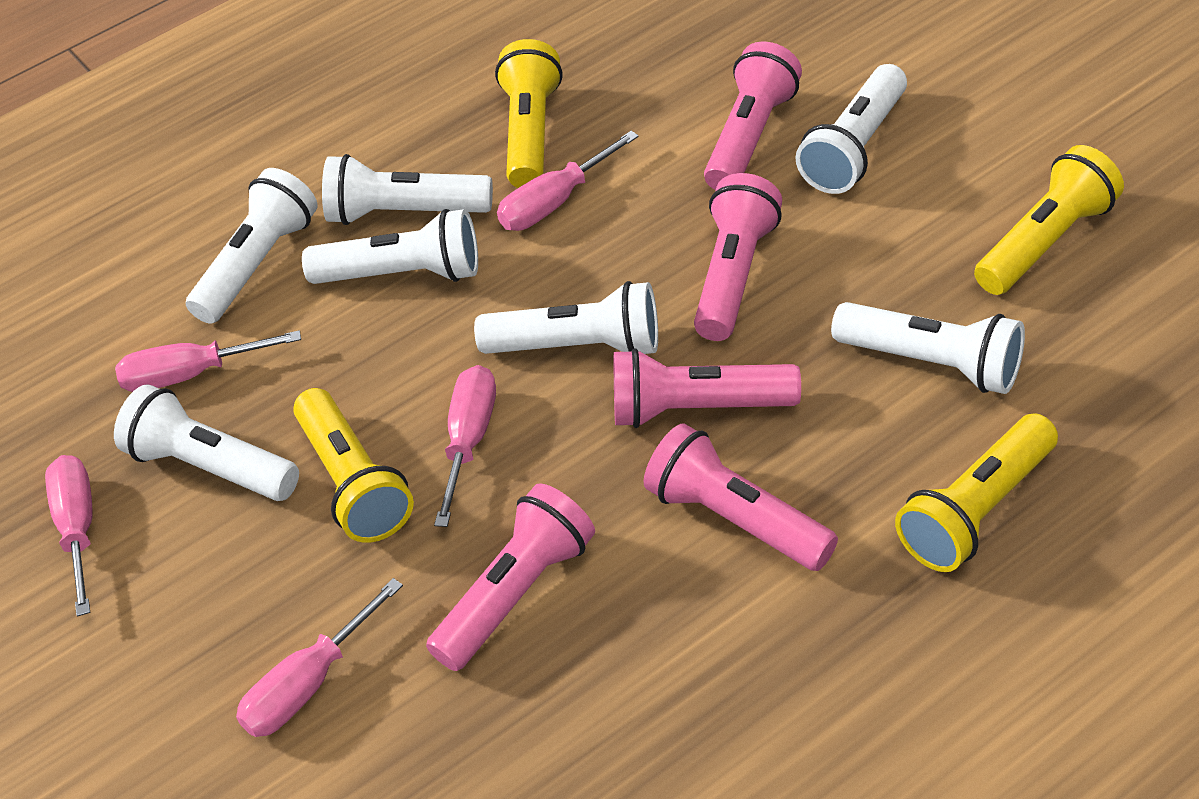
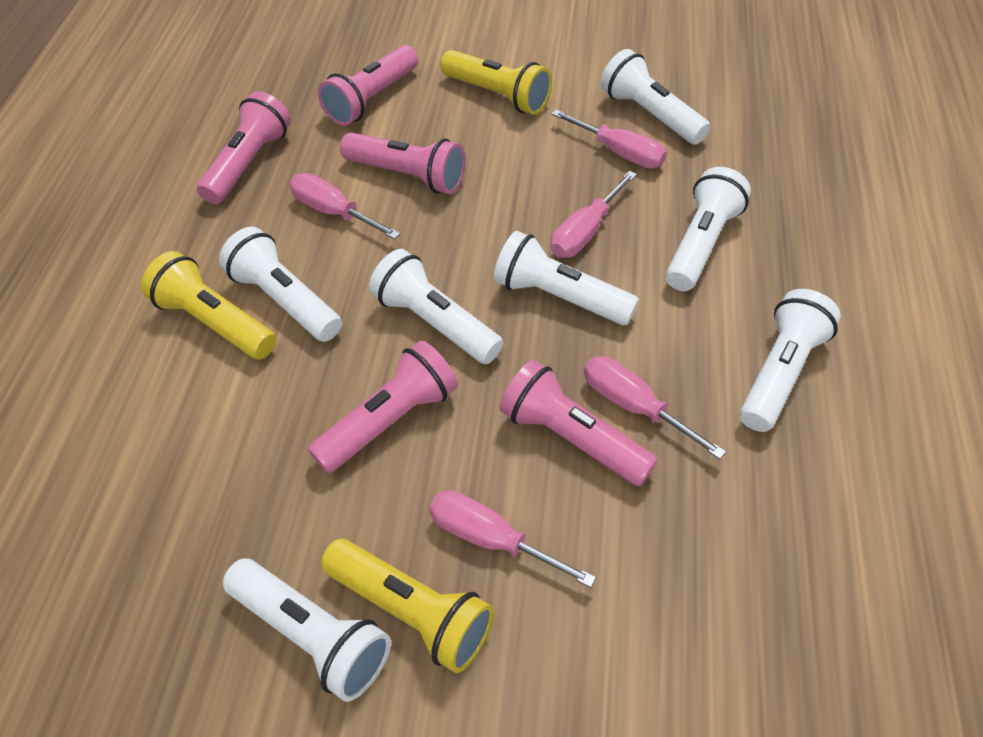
yellow flashlight: [293,388,414,543] [495,39,562,188] [895,413,1058,572] [974,145,1124,295] = 4 -> [141,251,276,360] [321,539,494,673] [440,50,552,115] = 3

